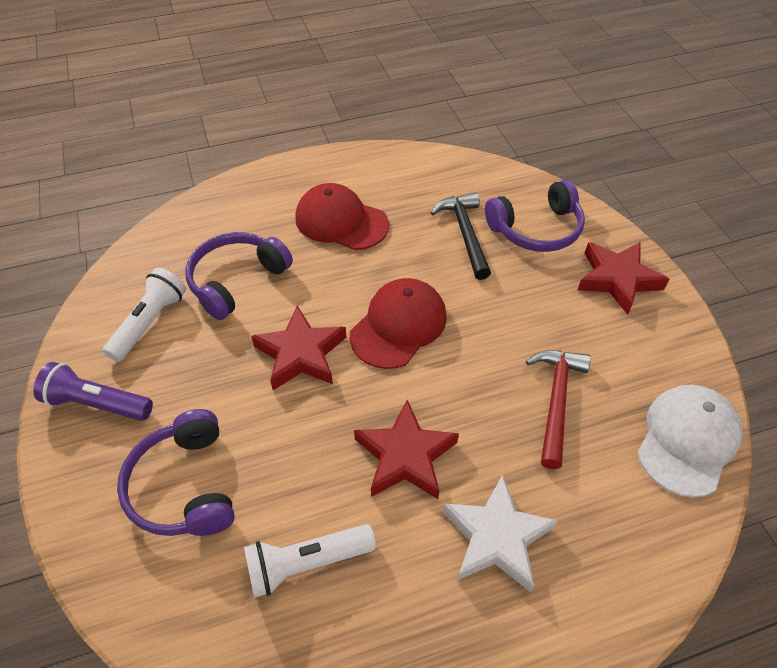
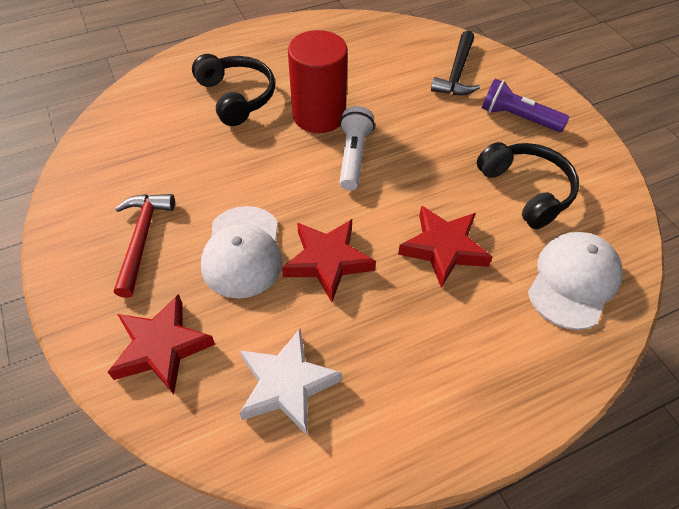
black headphones: none = 0 -> [192,54,275,126] [477,142,579,229] = 2
purple headphones: [117,409,235,536] [185,232,293,320] [485,180,585,252] = 3 -> none = 0
red cap: [295,183,389,250] [350,278,447,369] = 2 -> none = 0
red cylinder: none = 0 -> [288,30,348,133] = 1
white cap: [637,385,743,498] = 1 -> [201,206,282,299] [528,232,623,330] = 2
white flashlight: [103,268,186,362] [244,524,376,598] = 2 -> [339,106,375,190] = 1

